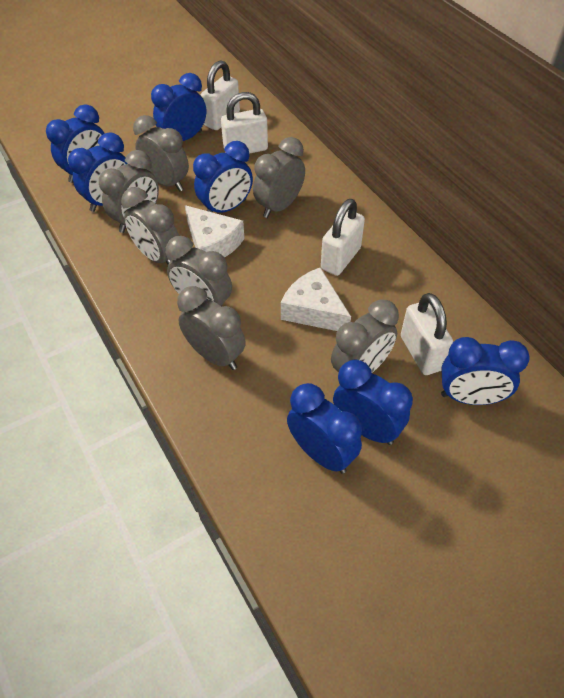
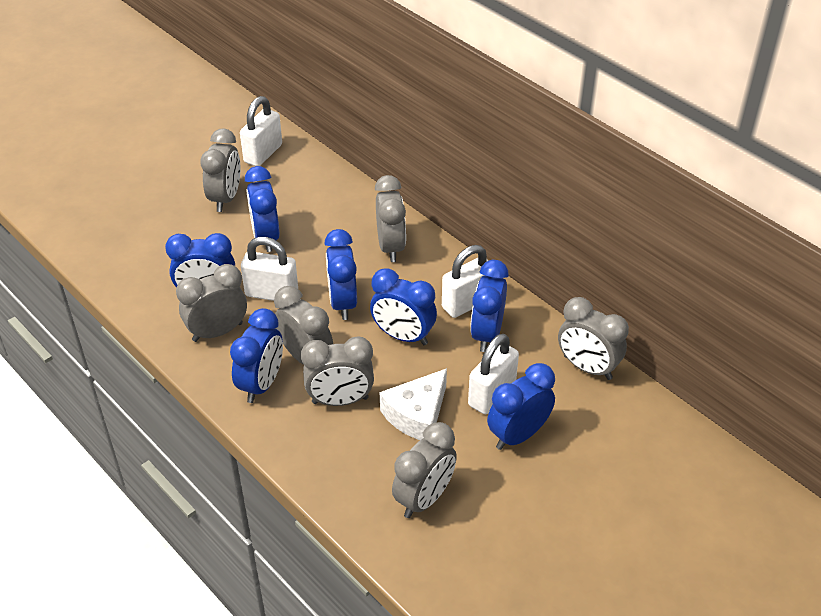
white cheese: [185,205,245,258] [281,267,351,331] = 2 -> [380,368,447,440] = 1

